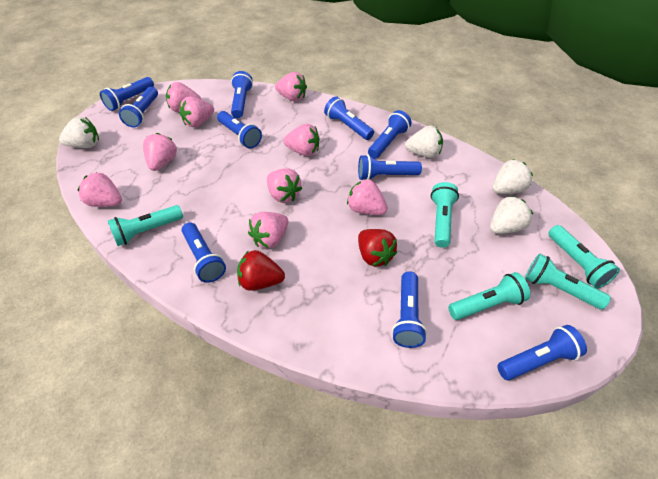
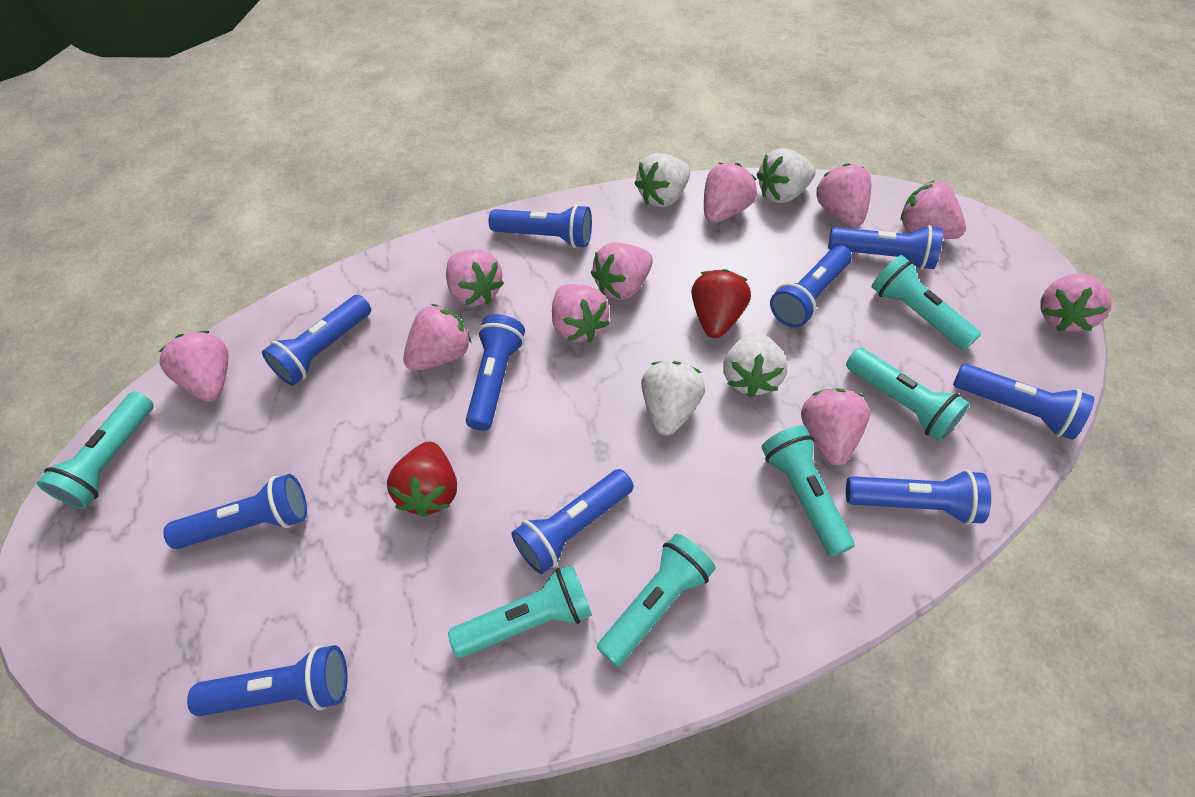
pink strawberry: [78,172,122,207] [143,133,177,171] [166,82,201,112] [179,97,214,127] [248,212,288,248] [267,168,302,203] [275,72,307,101] [283,124,320,156] [347,179,388,215] = 9 -> [158,331,228,401] [403,304,472,371] [446,250,504,306] [552,284,610,342] [591,242,653,300] [704,163,757,223] [801,388,870,465] [816,163,872,227] [901,181,966,239] [1040,274,1112,332] = 10
turquoise flashlight: [108,205,183,246] [431,182,459,248] [448,272,530,320] [525,254,611,310] [548,225,620,289] = 5 -> [37,392,154,509] [448,565,592,658] [597,534,716,667] [762,425,855,557] [846,348,970,441] [871,255,981,350] = 6

